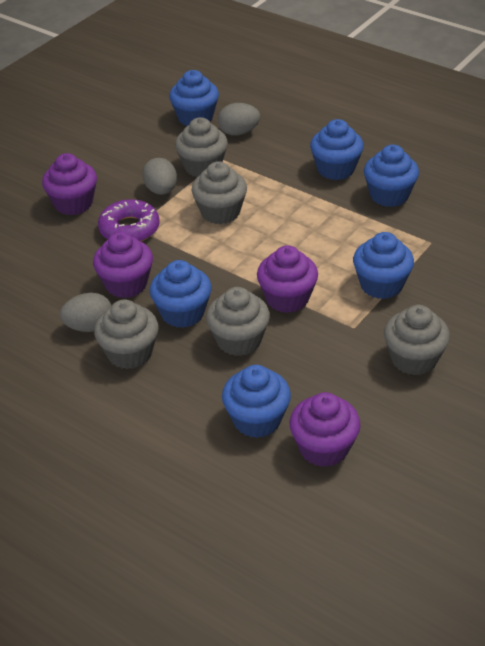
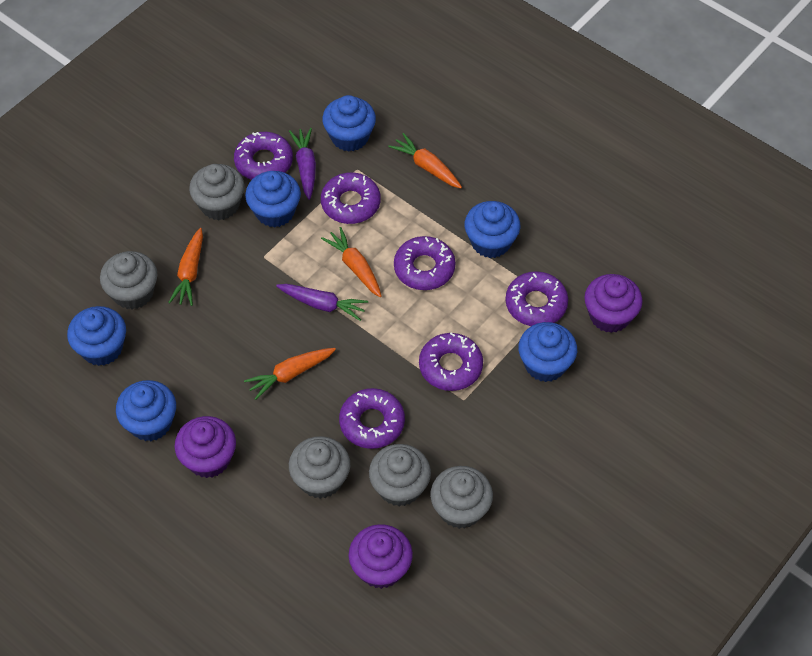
grey egg: [60,293,112,332] [142,158,177,195] [218,103,260,136] = 3 -> none = 0
orange carrot: none = 0 -> [168,228,203,306] [244,348,336,400] [321,227,382,297] [388,133,462,189] = 4
purple carrot: none = 0 -> [276,284,368,321] [289,128,316,200] = 2
purple cupcake: [42,153,97,215] [93,232,153,298] [257,245,318,313] [289,392,361,467] = 4 -> [174,416,236,478] [349,524,413,589] [584,274,643,333] = 3
purple donut: [98,199,160,242] = 1 -> [234,132,293,180] [321,172,381,224] [339,388,405,449] [394,236,456,290] [419,333,483,391] [505,271,568,326] = 6

